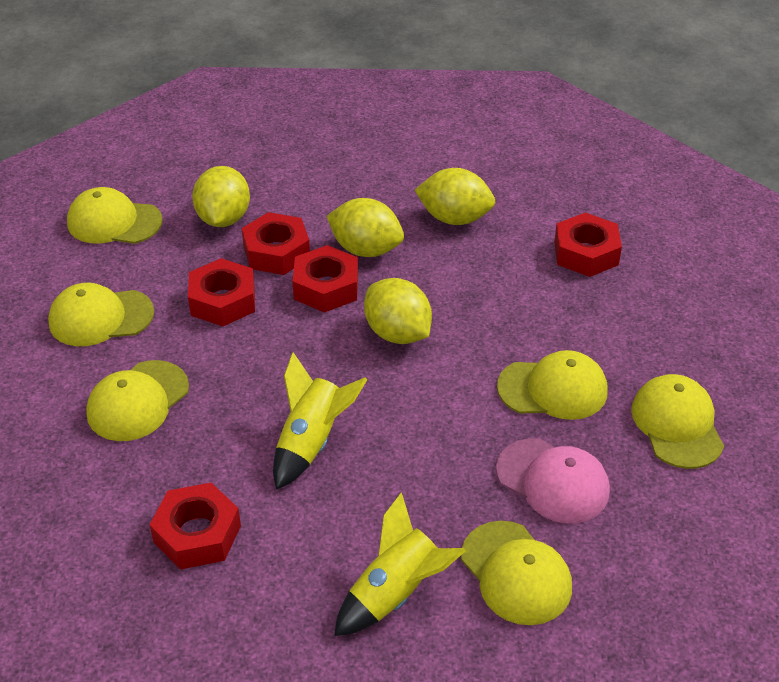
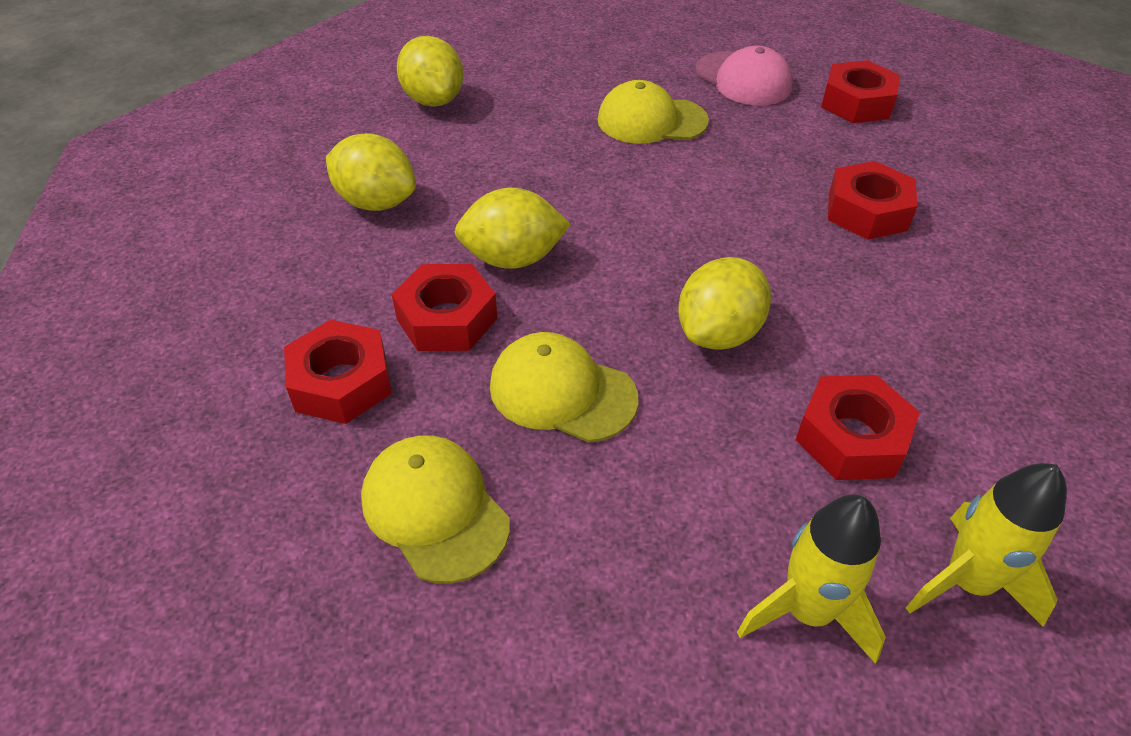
yellow cap: [48,283,154,346] [67,187,163,244] [86,360,189,441] [461,521,572,625] [497,350,607,420] [631,374,724,469] = 6 -> [361,436,510,584] [490,332,638,443] [597,80,709,144] = 3

